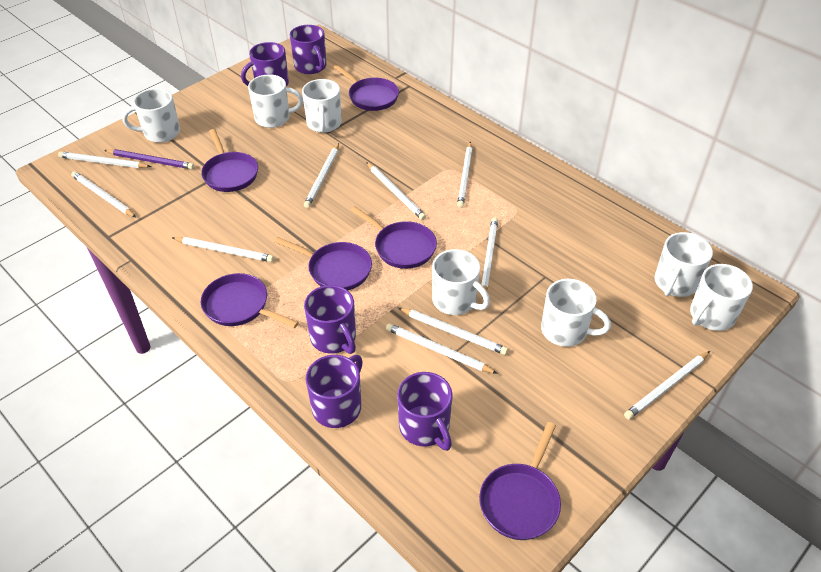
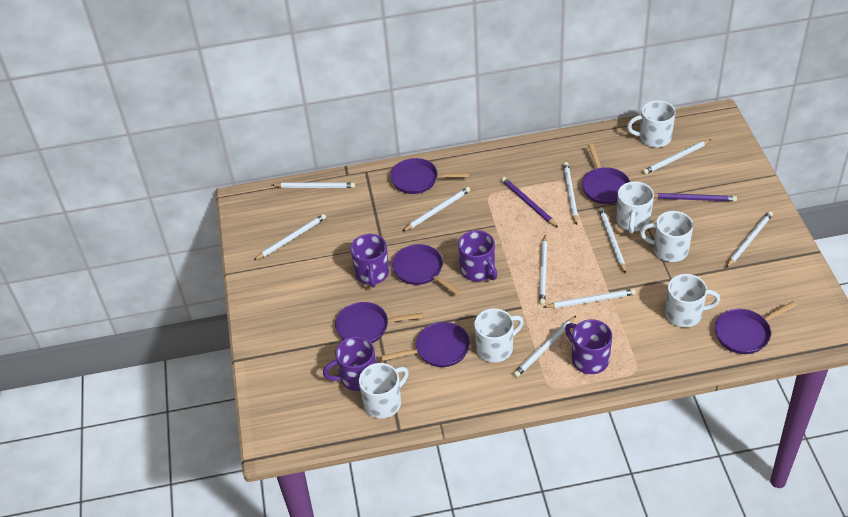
purple mug: [241,42,289,87] [290,25,327,74] [304,285,356,354] [306,355,363,428] [397,372,452,451] = 5 -> [323,336,376,391] [350,234,389,287] [458,230,497,281] [565,320,612,374] = 4
purple pencil: [104,149,194,169] = 1 -> [501,177,558,227] [654,193,737,202] = 2
white mug: [122,88,180,143] [248,74,303,128] [302,79,342,133] [432,249,490,315] [541,279,611,347] [655,232,713,297] [690,264,753,331] = 7 -> [359,363,409,418] [474,308,524,362] [616,181,654,234] [627,100,676,147] [640,211,693,262] [665,274,720,327] = 6

